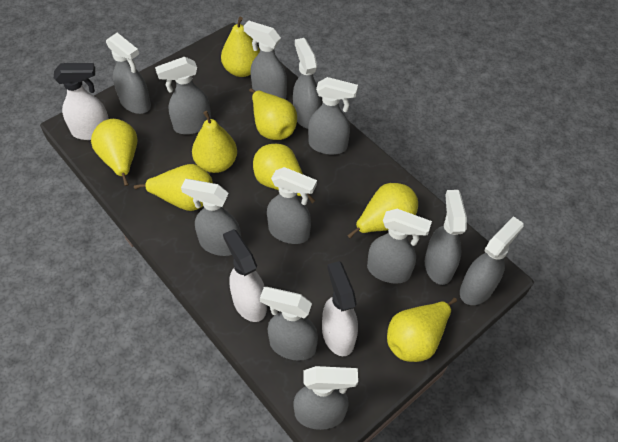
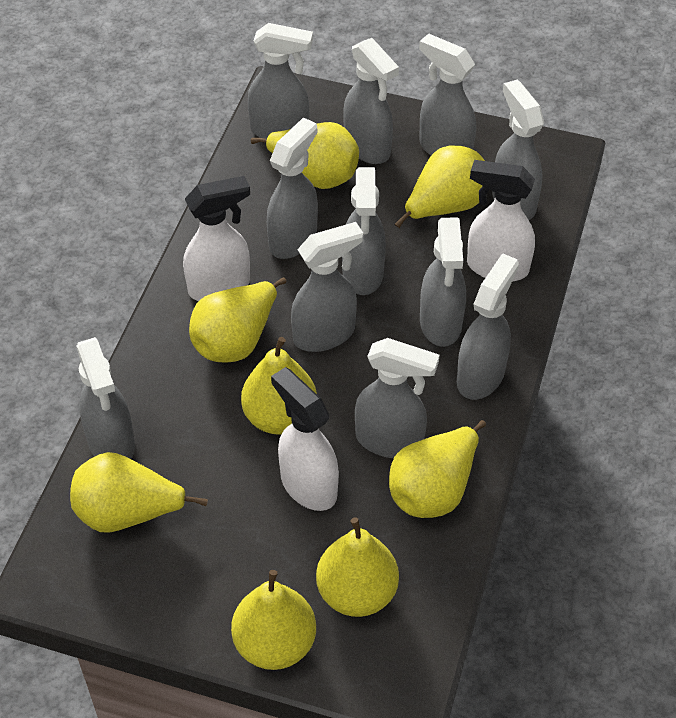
grey spray bottle: [106,33,151,114] [155,57,211,135] [181,179,241,256] [243,21,287,99] [260,287,318,361] [267,167,317,244] [293,38,321,129] [293,366,358,430] [308,77,358,155] [367,209,432,284] [425,190,467,285] [460,216,524,305] = 12 -> [76,337,135,459] [248,23,313,139] [267,117,318,259] [291,222,363,352] [342,167,386,295] [343,38,399,164] [355,338,440,458] [419,34,476,156] [420,217,466,347] [457,253,519,400] [492,79,544,220] = 11

